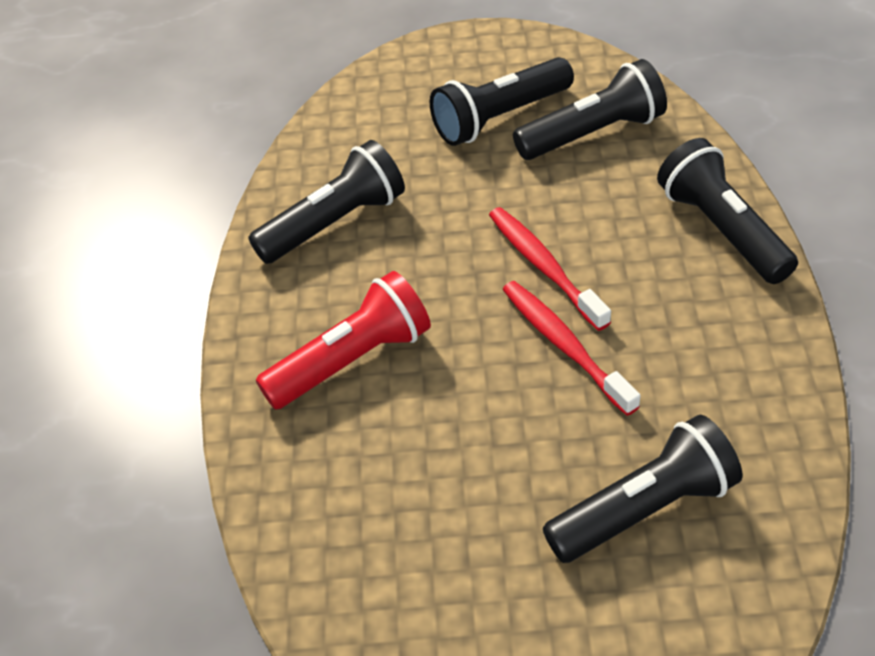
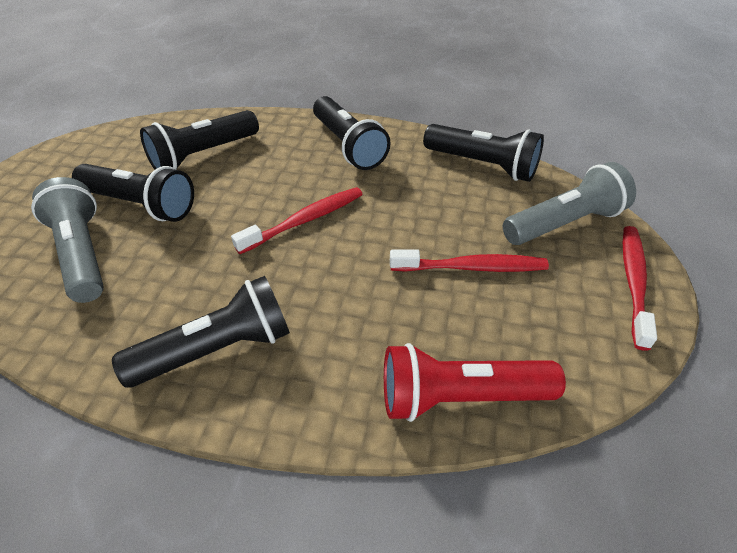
grey flashlight: none = 0 -> [31,177,104,303] [503,162,636,245] = 2
red toothbrush: [489,207,611,331] [502,281,641,416] = 2 -> [231,187,363,254] [390,249,549,272] [623,226,657,351] = 3

